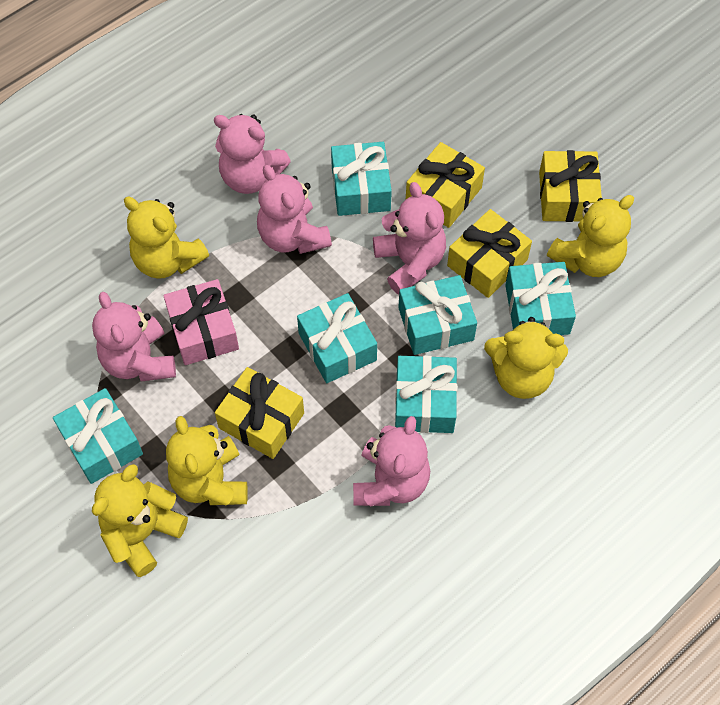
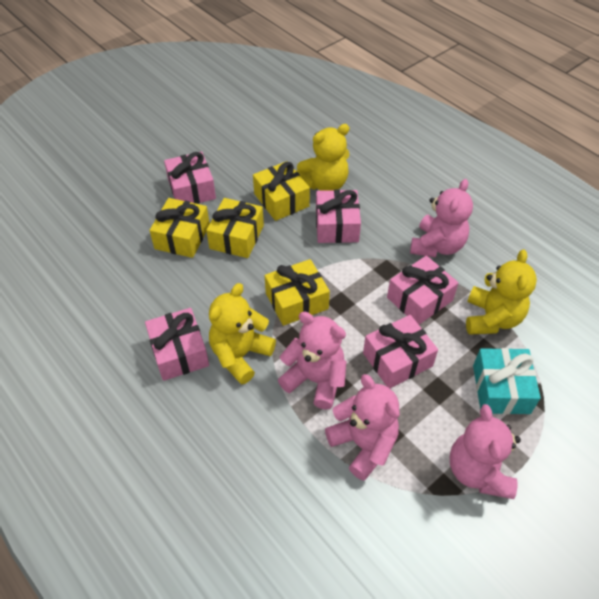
pink gift: [163,279,239,365] = 1 -> [145,308,209,381] [164,152,216,204] [316,190,361,243] [363,315,438,389] [387,256,459,325] = 5
pink teddy bear: [92,292,176,382] [214,114,291,194] [257,165,332,254] [353,416,430,506] [373,182,446,294] = 5 -> [278,312,346,410] [325,374,400,481] [410,179,473,258] [450,404,521,499] = 4
turquoise gift: [53,388,143,484] [297,293,377,383] [331,142,392,216] [395,355,457,433] [398,275,477,355] [505,262,576,335] = 6 -> [473,348,541,414] = 1
yellow teddy bear: [92,464,188,577] [124,197,209,279] [166,416,248,506] [484,317,568,399] [547,195,634,277] = 5 -> [209,283,276,385] [296,124,349,191] [466,249,537,335] = 3

